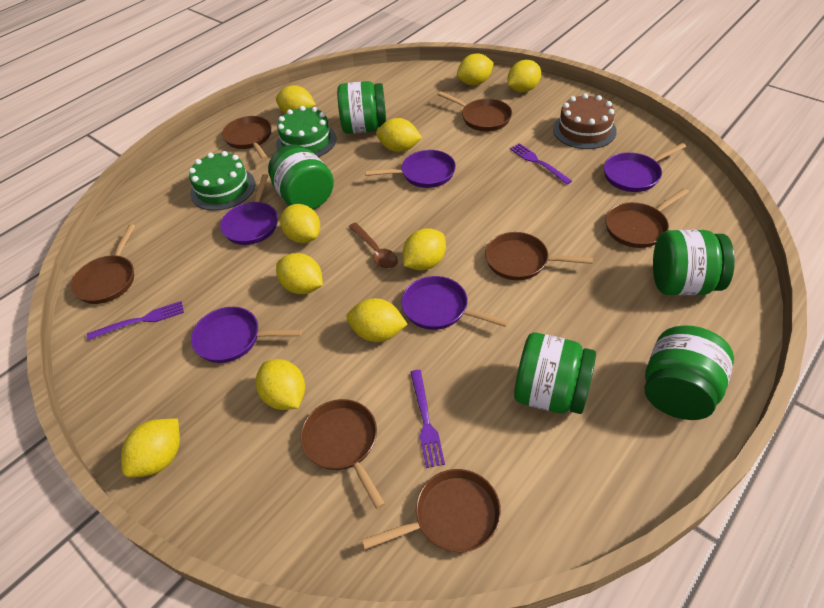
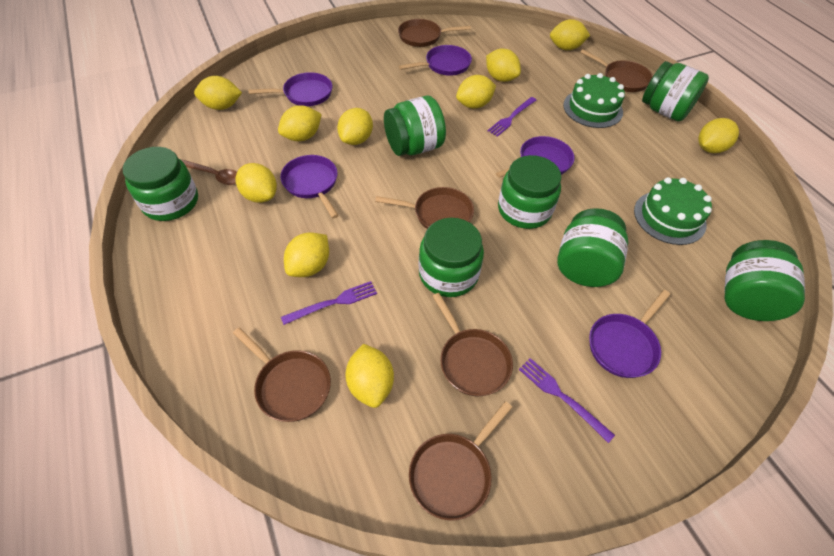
brown cake: [553,93,617,149] = 1 -> none = 0
brown pan: [71,224,135,304] [222,116,271,160] [300,399,385,509] [362,469,501,552] [437,91,512,131] [485,232,593,280] [605,188,689,248] = 7 -> [233,327,331,422] [375,187,474,229] [398,19,471,47] [409,401,512,521] [432,293,513,396] [580,49,653,92] = 6
green jar: [268,144,334,210] [337,81,386,134] [514,332,596,414] [645,325,734,420] [653,230,735,295] = 5 -> [123,147,198,221] [384,95,446,156] [418,218,484,297] [498,155,562,229] [557,208,628,287] [642,61,709,121] [724,240,805,321] = 7

